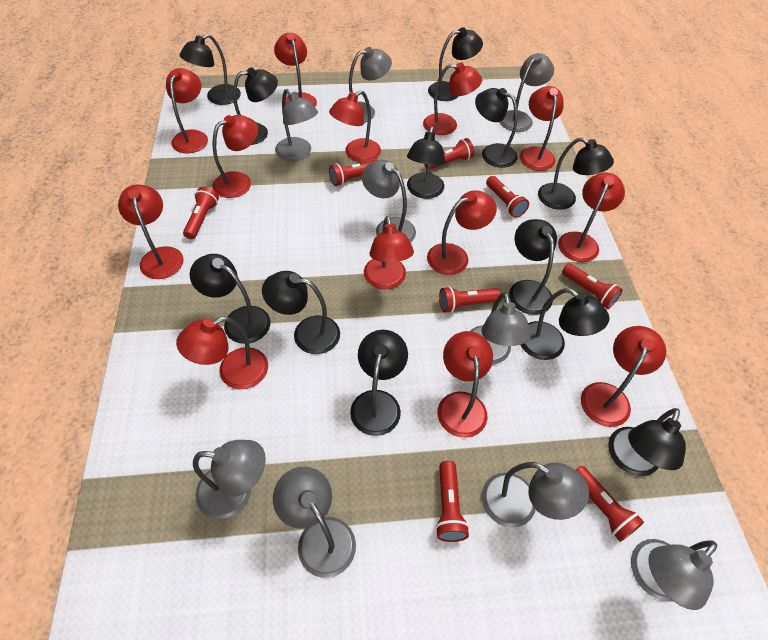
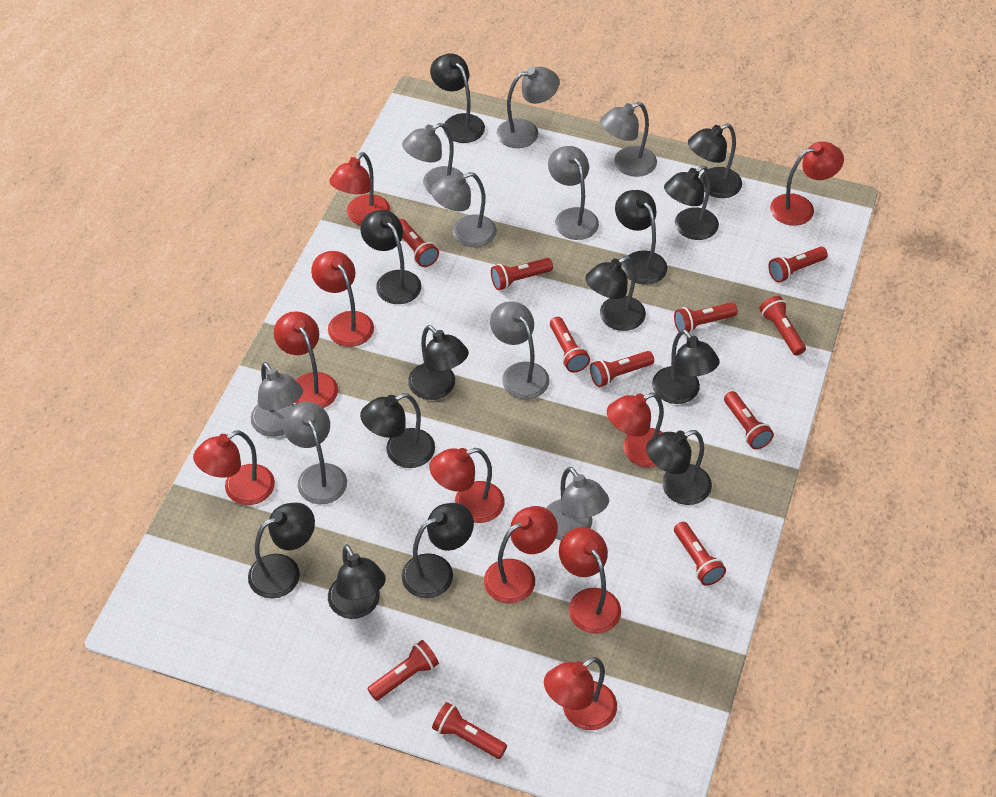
black lamp: [180,34,241,105] [189,254,271,344] [233,67,278,145] [262,271,340,354] [350,330,408,436] [407,127,445,199] [428,27,483,101] [475,88,518,168] [509,219,557,315] [521,288,610,360] [538,137,614,210] [608,408,686,476] = 12 -> [248,503,315,599] [328,545,386,619] [360,393,435,468] [361,210,421,304] [401,503,474,598] [408,325,469,400] [430,53,485,143] [585,256,646,331] [615,190,667,285] [646,430,712,505] [652,329,720,404] [664,165,719,240] [688,124,742,198] = 13
red flashlight: [183,187,219,239] [329,160,377,186] [425,138,474,170] [435,461,469,542] [439,286,501,313] [486,176,529,218] [562,263,623,309] [576,466,644,542] = 8 -> [368,640,439,701] [399,219,439,267] [432,702,507,759] [491,258,553,290] [550,317,590,372] [590,351,654,387] [674,302,738,333] [674,522,726,586] [724,391,774,449] [759,296,806,356] [768,247,828,283] = 11
red lamp: [118,184,183,279] [166,68,208,153] [176,317,268,389] [212,115,258,198] [274,33,317,107] [329,90,381,162] [364,216,414,289] [423,62,482,135] [427,190,497,275] [438,331,493,438] [520,86,564,171] [558,173,625,262] [581,326,666,427] = 13 -> [193,430,275,505] [274,311,338,408] [311,251,374,347] [329,152,390,226] [429,448,505,523] [484,506,558,604] [544,657,617,730] [559,527,621,634] [607,393,664,468] [770,141,844,226] = 10

